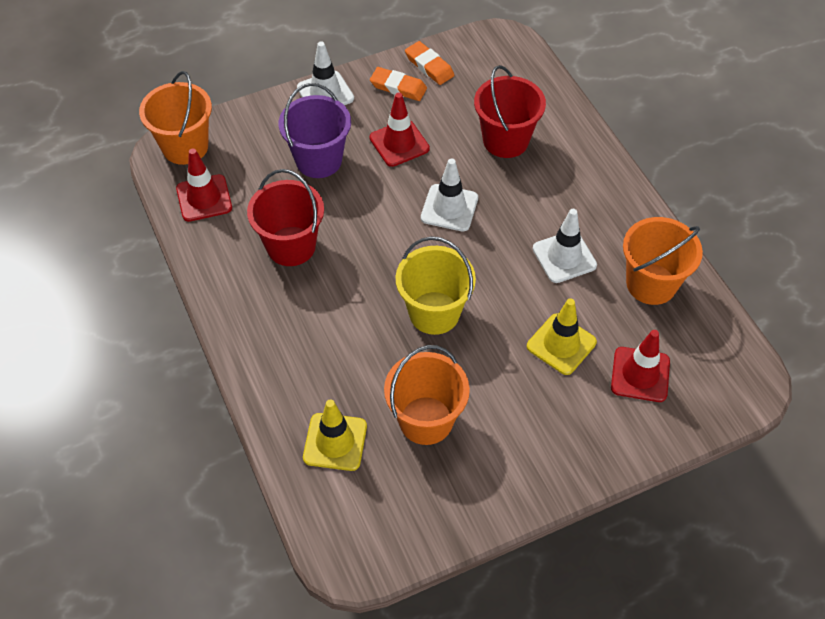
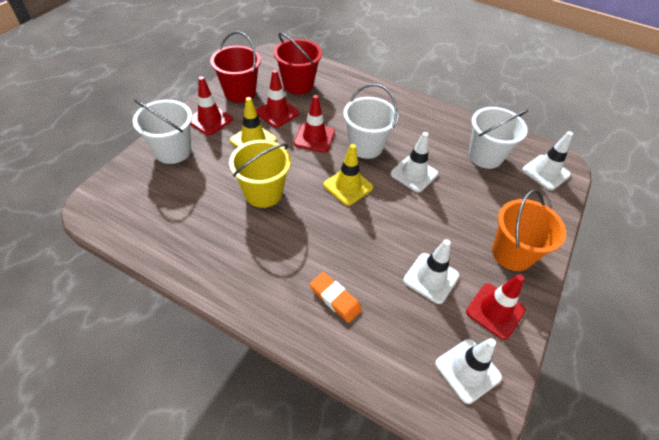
orange bucket: [139,71,212,165] [384,345,470,445] [623,217,703,305] = 3 -> [492,190,566,271] = 1
orange eraser: [370,67,427,101] [405,41,454,85] = 2 -> [310,272,362,323] = 1
purple bucket: [279,83,351,178] = 1 -> none = 0
red traffic cone: [176,149,232,222] [370,93,430,167] [611,330,670,402] = 3 -> [190,76,233,135] [256,70,299,128] [294,95,335,153] [466,274,526,340] = 4
white bucket: none = 0 -> [133,99,192,164] [343,84,398,159] [468,107,529,169] = 3
white traffic cone: [297,41,354,105] [421,158,478,231] [533,209,597,283] = 3 -> [390,132,438,192] [403,239,460,304] [435,338,502,404] [522,131,573,190] = 4

